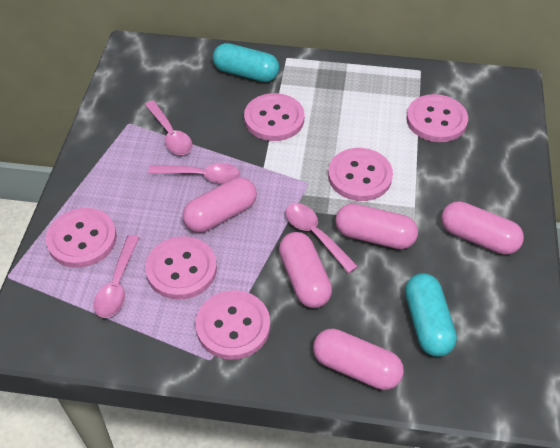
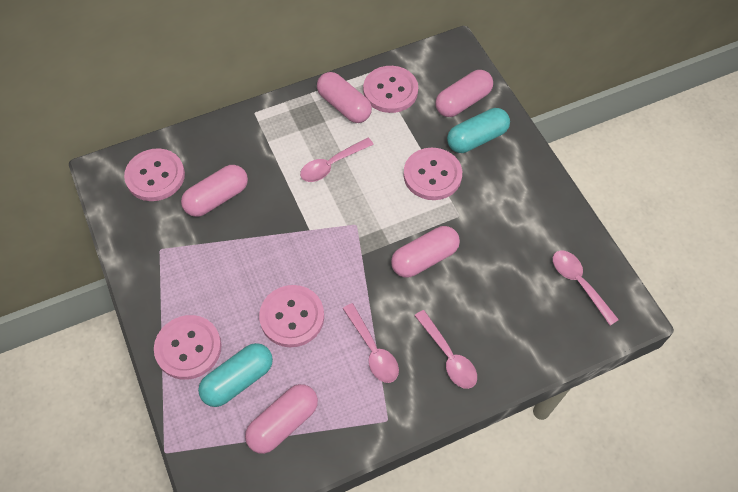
pink button: [46,208,117,268] [145,236,217,300] [196,290,270,360] [244,93,304,141] [328,148,393,201] [406,94,468,142] = 6 -> [124,149,185,201] [154,315,221,380] [259,285,324,347] [363,66,418,113] [404,148,462,200] = 5

